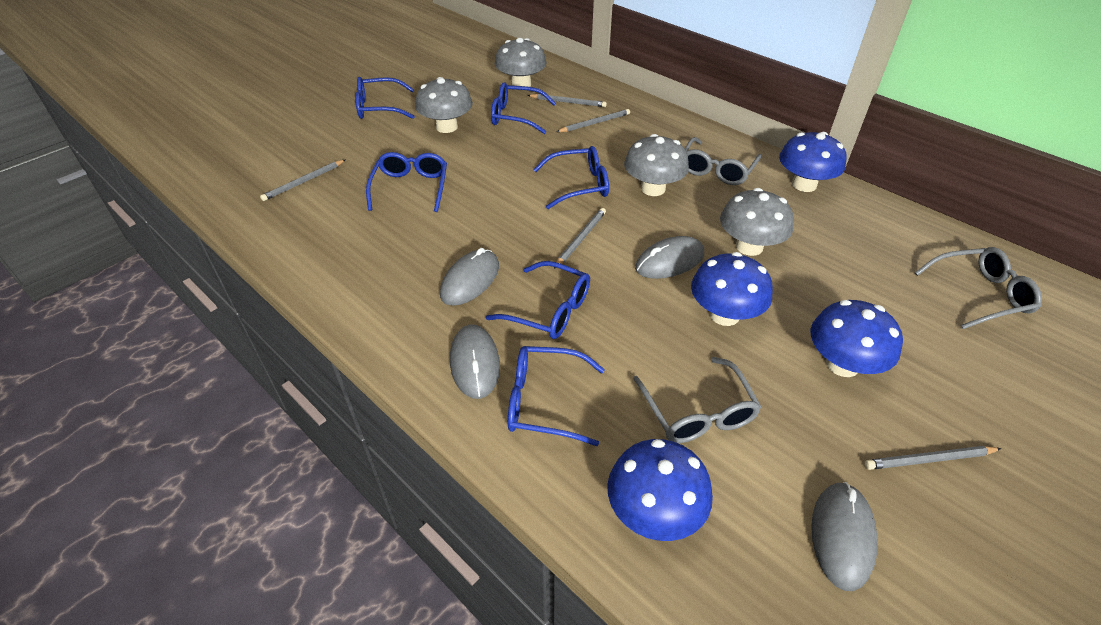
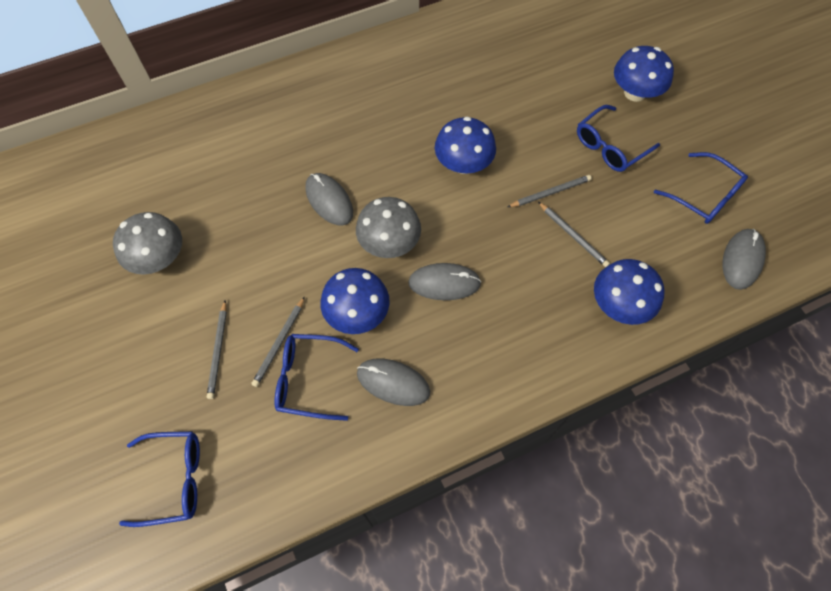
blue glasses: [355,77,415,119] [366,152,447,212] [486,261,590,339] [491,82,556,134] [508,346,605,446] [533,146,609,209] = 6 -> [119,431,200,527] [274,334,359,421] [577,105,660,172] [654,152,748,224] = 4
grey glasses: [633,357,761,443] [685,137,762,185] [915,247,1042,329] = 3 -> none = 0
grey mushroom: [415,77,473,133] [495,38,546,87] [624,134,689,196] [720,188,794,256] = 4 -> [113,212,182,275] [356,197,421,258] = 2
grey pencil: [260,160,345,201] [528,94,607,107] [554,208,606,269] [556,109,630,132] [865,446,1001,470] = 5 -> [207,301,227,399] [251,296,305,387] [508,175,592,207] [538,202,610,267] = 4

